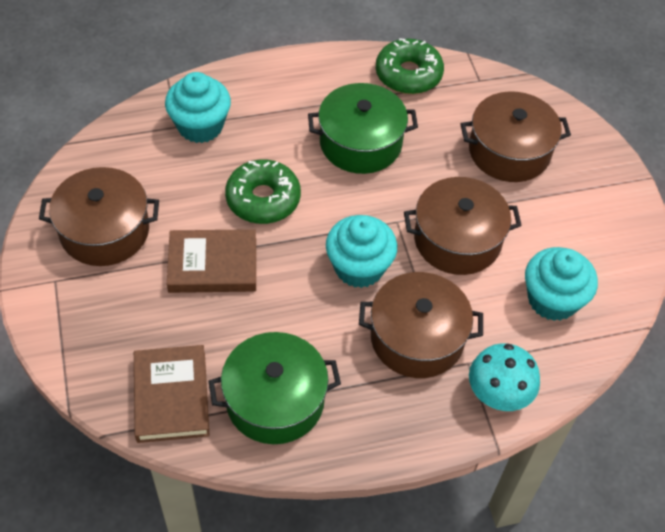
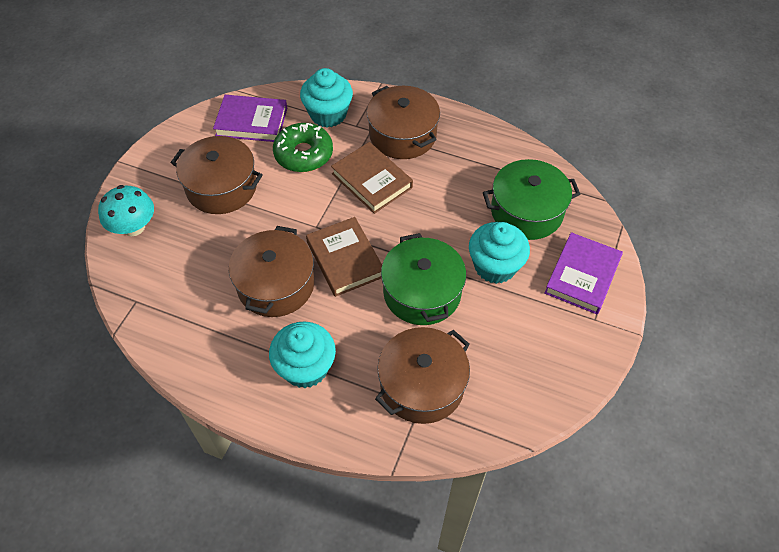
green donut: [225,159,301,224] [376,38,444,94] = 2 -> [273,123,333,172] = 1
purple book: none = 0 -> [213,95,287,142] [544,232,623,314] = 2

